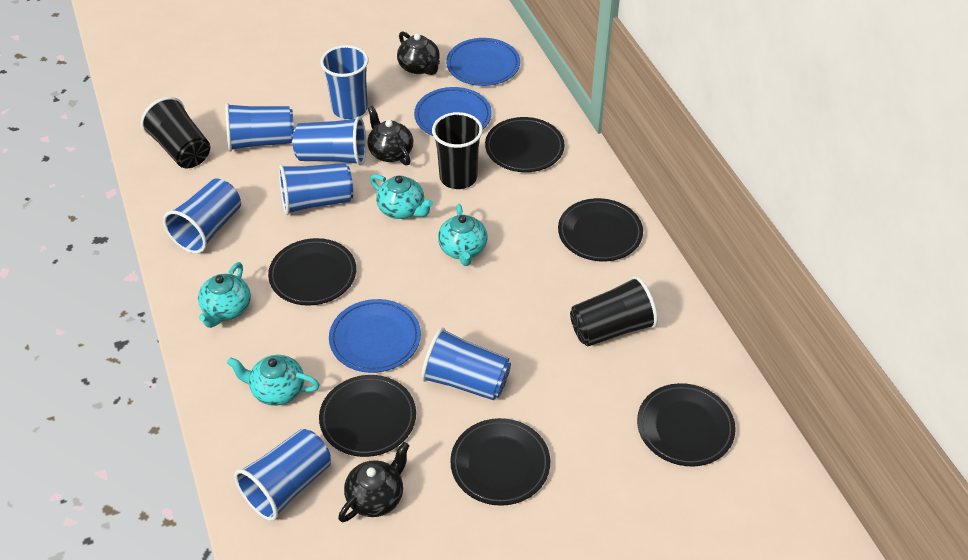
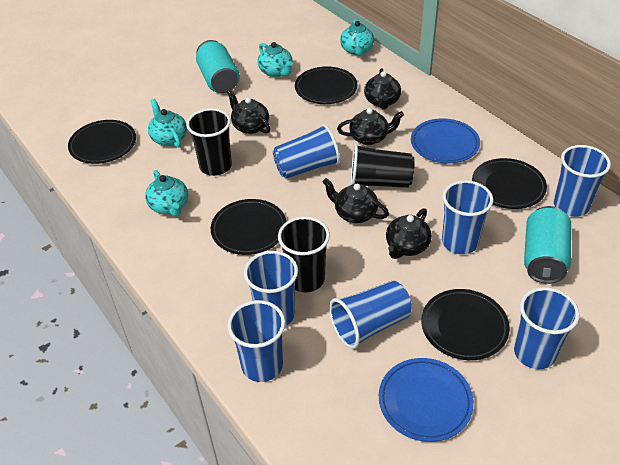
black plate: [268,238,356,306] [319,375,416,457] [450,418,550,506] [485,117,565,172] [558,198,643,261] [637,383,736,466] = 6 -> [68,120,136,164] [211,199,287,255] [295,66,357,104] [421,289,510,360] [472,158,547,209] = 5
black teapot: [338,442,410,522] [367,106,413,165] [397,31,440,75] = 3 -> [227,90,270,134] [322,178,389,223] [337,108,404,145] [364,68,401,109] [386,208,432,259] = 5
blue plate: [329,299,421,373] [414,87,492,136] [446,38,520,86] = 3 -> [379,358,474,442] [411,118,480,163] = 2
turquoise can: none = 0 -> [196,40,240,93] [524,206,571,284] = 2

